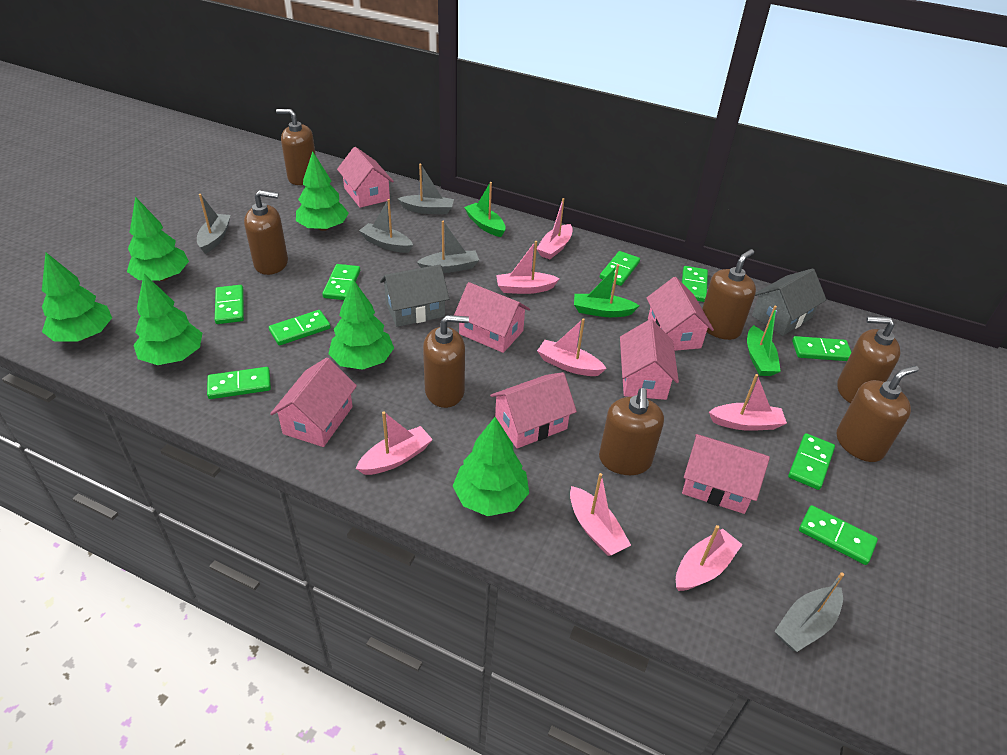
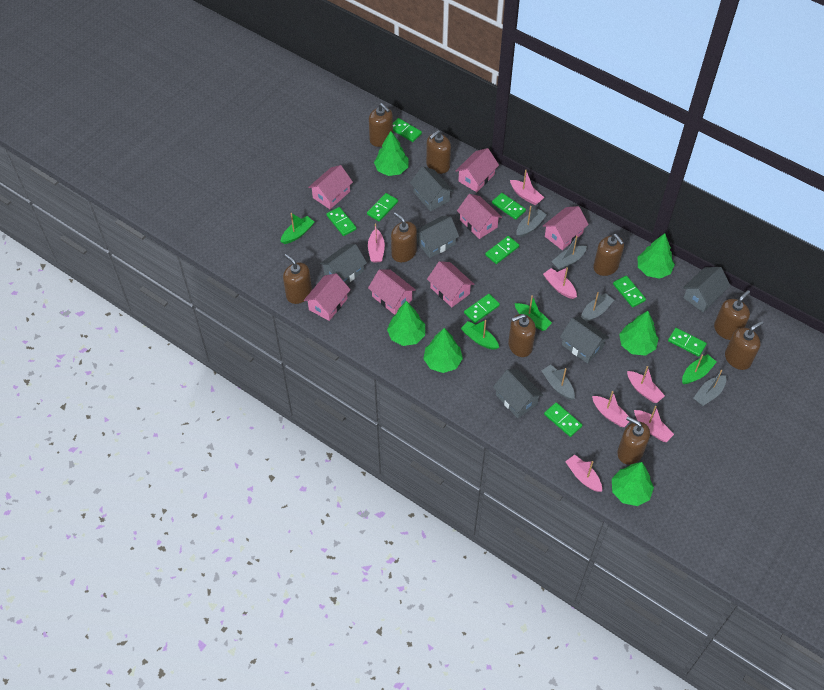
brown soap dispenser: [244,190,288,275] [276,109,316,185] [423,315,469,408] [599,388,664,475] [702,249,756,340] [837,316,900,403] [837,366,919,462] = 7 -> [283,254,312,304] [369,103,393,147] [391,212,417,262] [426,130,451,174] [508,314,536,357] [593,234,624,276] [617,416,650,465] [714,290,750,340] [725,321,763,370] = 9
green boat: [464,182,506,237] [574,264,639,317] [747,306,781,376] = 3 -> [281,213,314,244] [461,320,499,350] [515,295,552,331] [682,354,716,384] = 4
grey house: [380,264,449,327] [752,268,827,336] = 2 -> [320,244,367,284] [410,166,454,211] [417,216,459,258] [493,369,543,418] [560,317,609,364] [683,267,730,312] = 6

